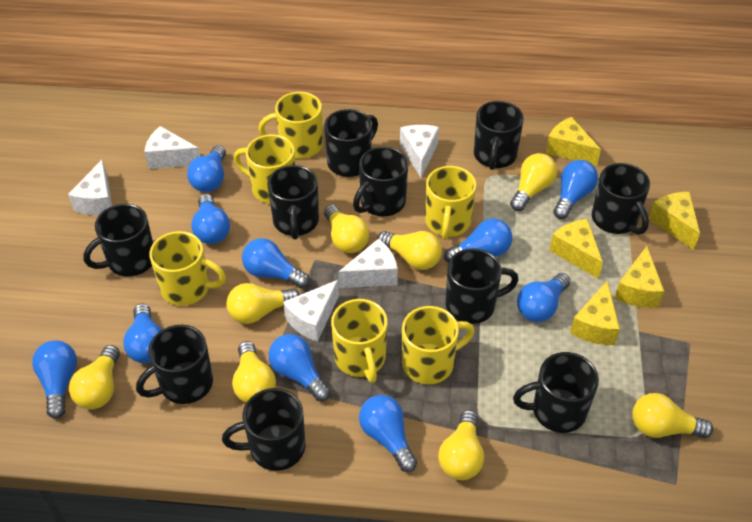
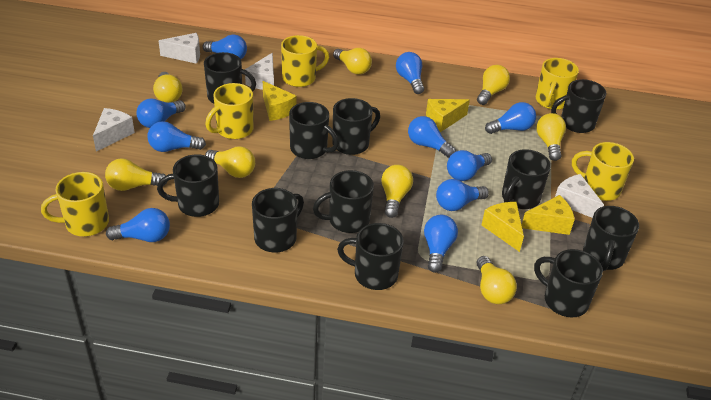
black mug: [83,203,153,277] [136,325,213,404] [222,388,305,471] [267,165,319,239] [324,109,378,177] [353,146,408,216] [445,248,519,324] [474,101,524,170] [513,352,599,433] [592,163,650,235] = 10 -> [157,154,219,217] [204,52,256,103] [252,188,304,253] [289,102,339,159] [313,170,374,233] [332,98,380,155] [337,223,404,290] [502,149,551,209] [534,249,603,318] [551,79,606,133] [583,206,639,271] = 11
white cheese: [68,160,112,215] [144,126,200,169] [283,280,339,342] [338,239,398,288] [400,125,439,178] = 5 -> [93,108,135,151] [159,33,200,64] [245,53,274,90] [555,174,604,218] = 4
yellow cheese: [546,117,601,166] [549,219,603,278] [570,281,620,345] [614,246,664,308] [648,192,700,250] = 5 -> [263,81,297,121] [426,99,470,132] [482,202,524,252] [522,195,575,235] = 4
yellow mug: [149,231,226,306] [234,134,295,203] [258,92,323,159] [331,299,388,383] [402,306,475,384] [425,166,476,240] = 6 -> [41,172,109,236] [205,83,254,139] [281,35,329,87] [536,58,579,110] [572,142,634,201] = 5

